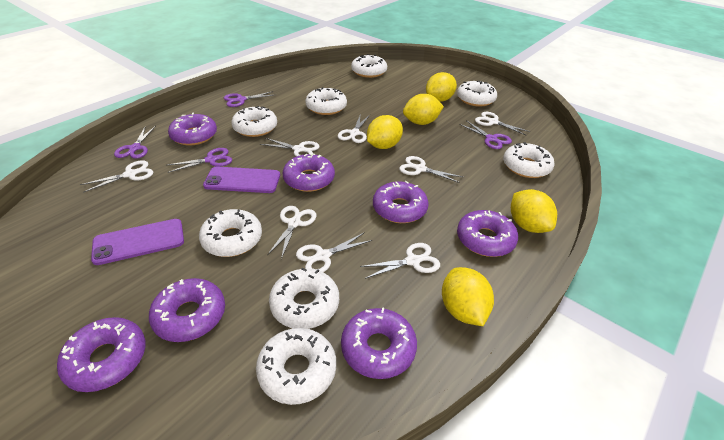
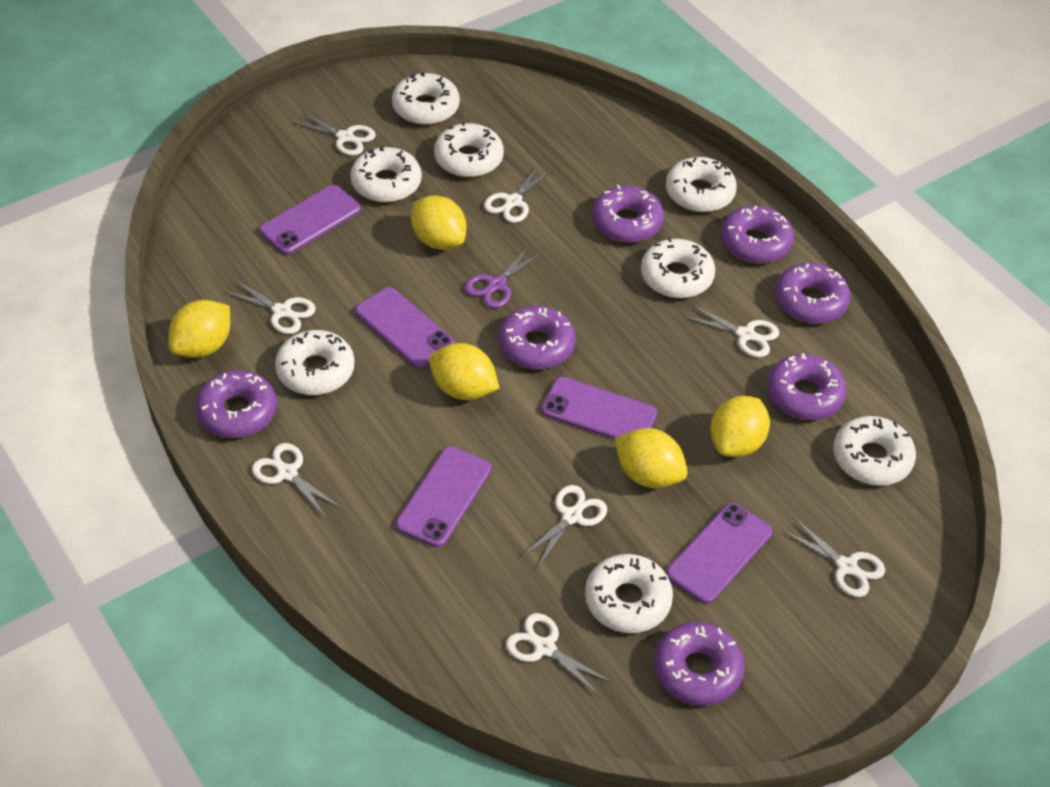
purple phone: [91,219,184,265] [203,166,280,193] = 2 -> [259,185,361,255] [355,287,455,369] [396,446,491,547] [541,377,657,439] [666,503,772,604] = 5
purple scissors: [114,126,156,159] [168,148,232,173] [224,91,274,107] [459,120,512,149] = 4 -> [465,245,544,308] = 1

